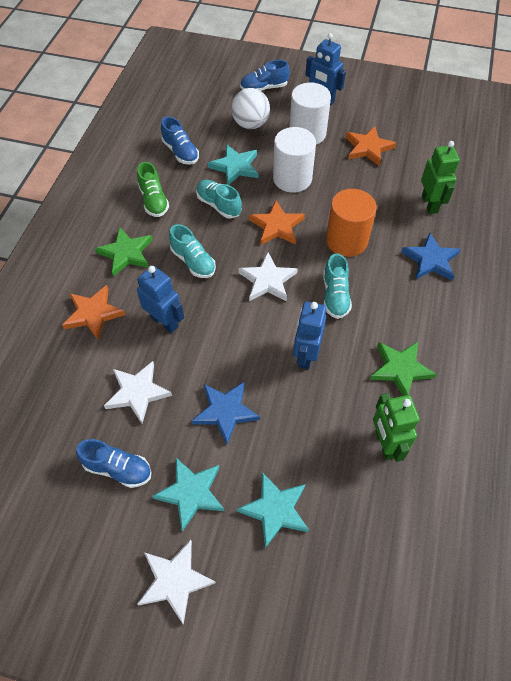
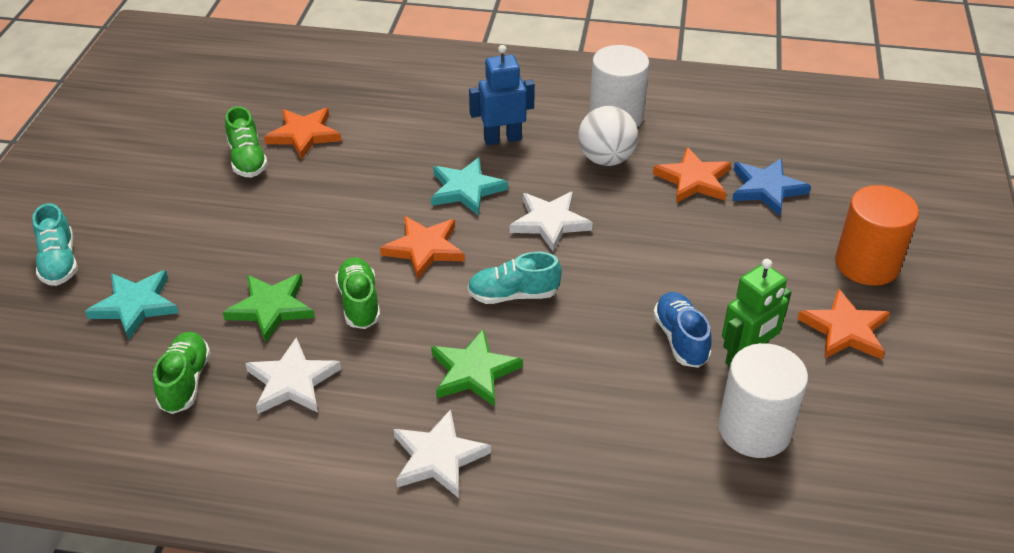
blue robot: [137,266,184,333] [293,301,326,369] [305,33,346,106] = 3 -> [469,45,535,145] = 1
blue shoe: [76,439,151,488] [161,116,199,165] [240,60,290,91] = 3 -> [653,292,712,368] = 1
blue star: [191,381,260,445] [401,232,461,280] = 2 -> [732,158,811,216] = 1
green robot: [373,393,420,462] [421,141,460,214] = 2 -> [722,259,791,367] = 1
green shoe: [137,162,169,217] = 1 -> [153,332,211,414] [225,106,268,177] [335,257,380,329] = 3
orange star: [62,285,126,340] [249,200,305,245] [346,126,396,166] = 3 -> [264,108,341,159] [380,216,465,279] [653,147,731,203] [797,289,890,359] = 4
turquoise shoe: [169,224,216,278] [196,180,242,219] [323,253,352,319] = 3 -> [32,203,78,286] [467,252,562,304] = 2
turquoise star: [152,458,224,532] [208,144,258,185] [237,472,309,548] = 3 -> [85,270,179,340] [431,157,508,216] = 2

